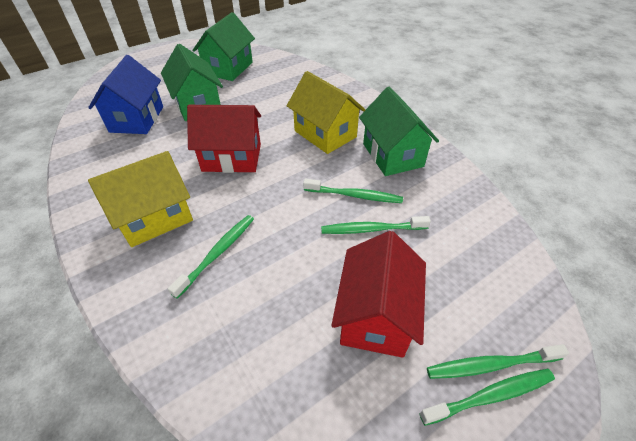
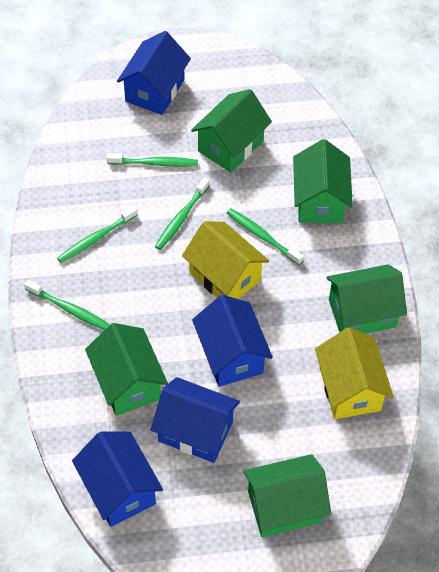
blue house: [88,55,163,134] = 1 -> [72,431,163,527] [117,31,191,115] [151,377,240,463] [192,295,273,387] = 4
green house: [161,44,223,121] [192,12,255,81] [359,87,439,176] = 3 -> [85,323,168,416] [191,89,272,173] [243,454,331,537] [293,139,353,223] [326,264,407,334] = 5
red house: [187,105,261,173] [331,231,426,358] = 2 -> none = 0

